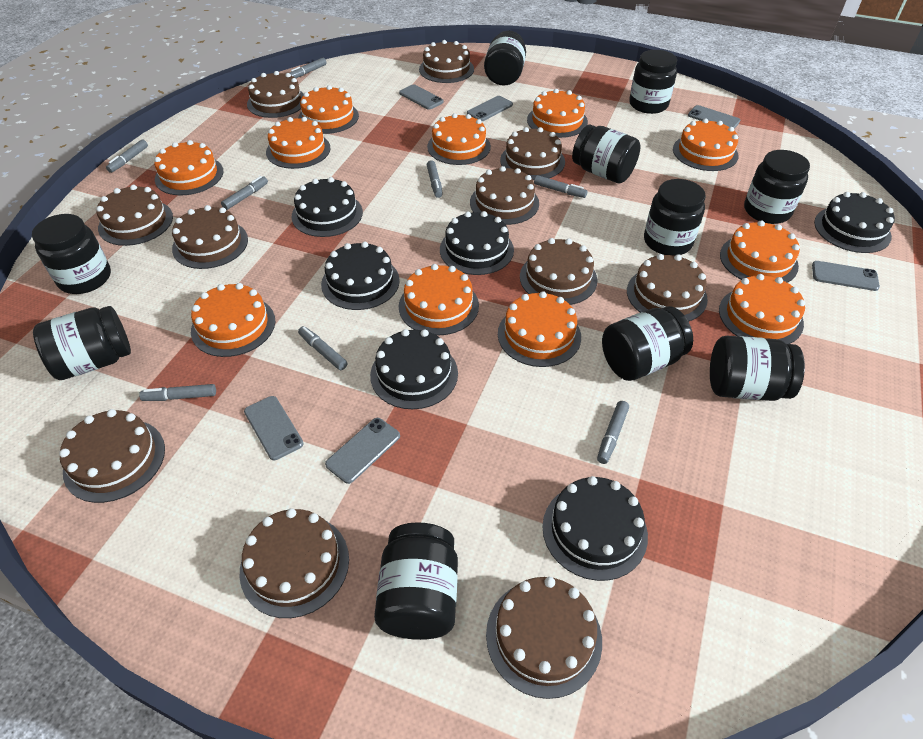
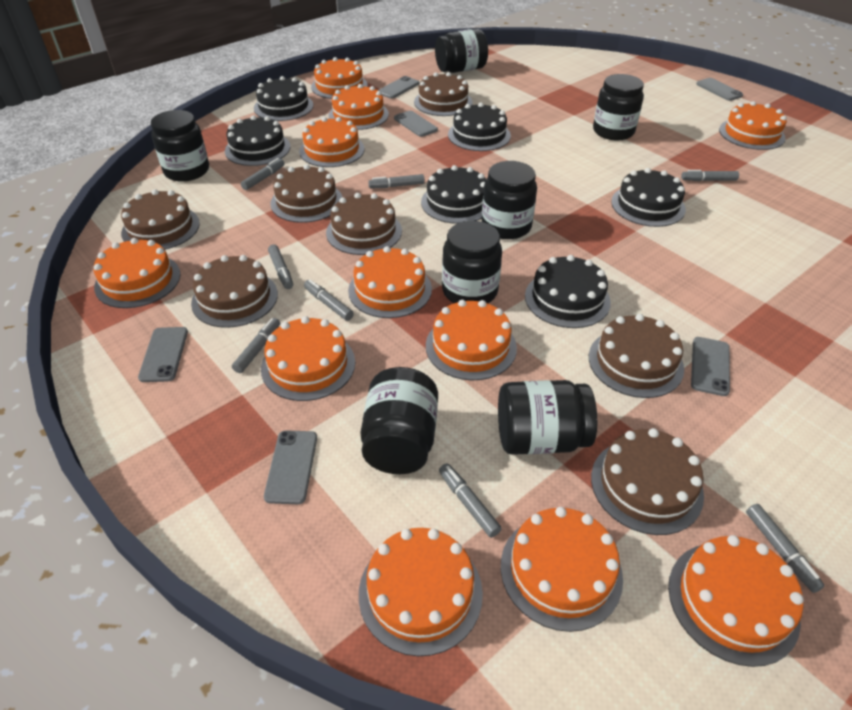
black jar: [32,214,111,294] [33,306,131,380] [374,522,458,640] [484,31,526,86] [572,125,641,183] [602,306,693,381] [629,50,677,114] [644,179,706,256] [710,336,805,401] [744,150,810,224] = 10 -> [151,110,209,182] [360,367,438,474] [435,28,488,73] [442,221,502,303] [482,161,537,239] [498,380,597,455] [593,74,644,140] = 7
brown cake: [59,409,165,503] [96,185,173,246] [172,205,248,269] [240,508,349,618] [247,71,304,118] [419,40,474,83] [470,166,539,225] [486,577,602,699] [500,127,565,180] [520,238,597,305] [627,254,708,321] = 11 -> [121,189,200,250] [191,255,278,328] [270,164,342,223] [326,193,402,255] [414,72,473,116] [589,314,684,398] [591,428,704,535] = 7

